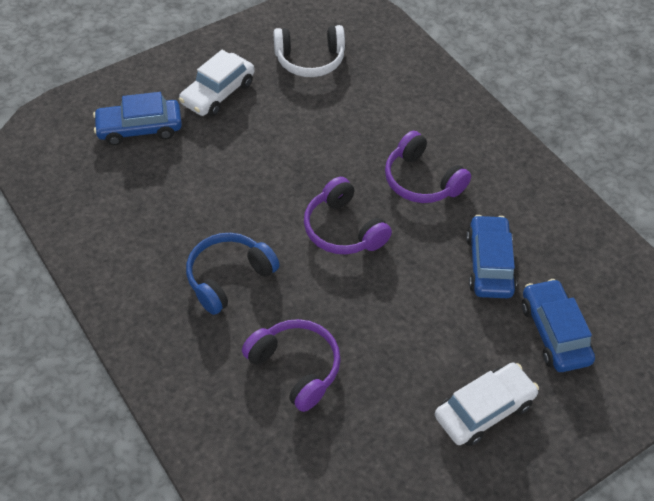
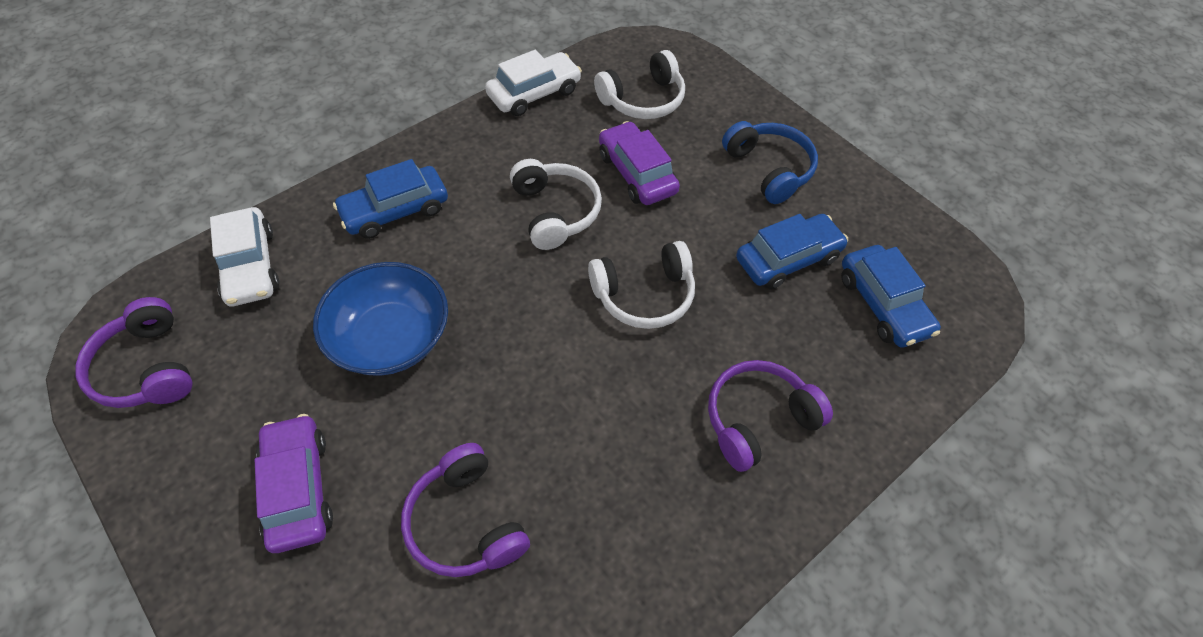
blue bowl: none = 0 -> [313,262,448,376] = 1
purple car: none = 0 -> [255,414,333,553] [599,121,680,205] = 2
white headphones: [274,25,345,77] = 1 -> [510,159,602,250] [588,241,695,329] [594,50,685,119] = 3

